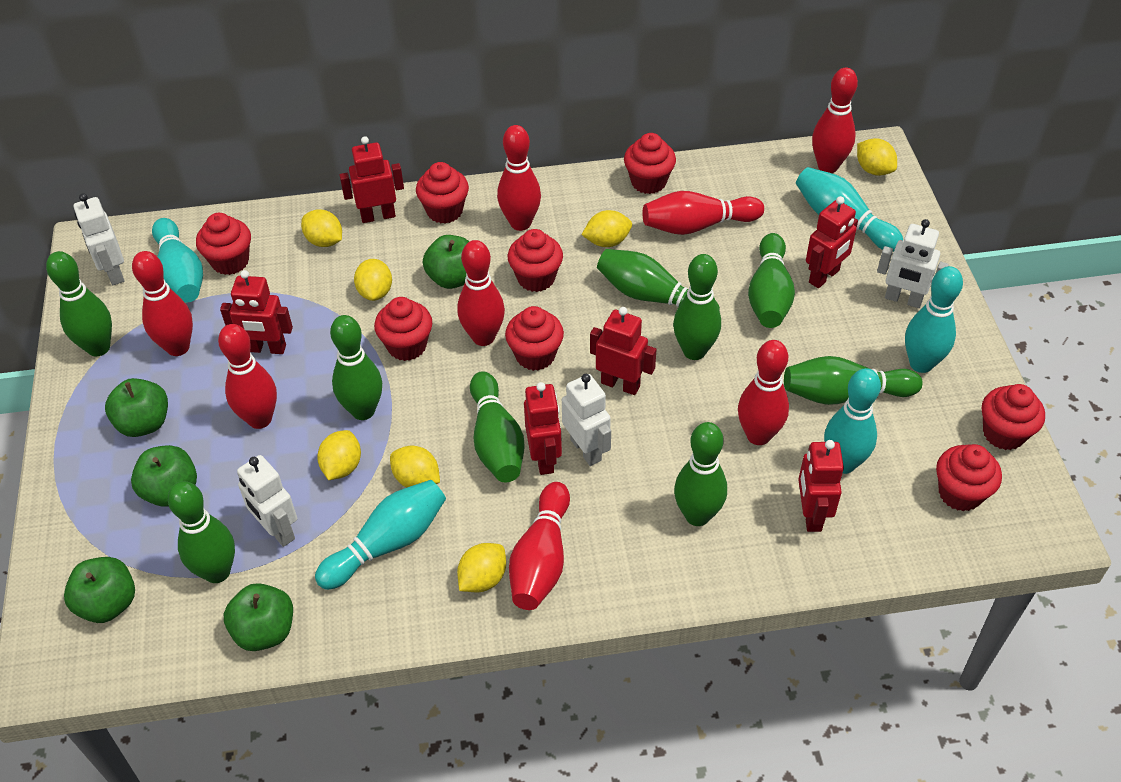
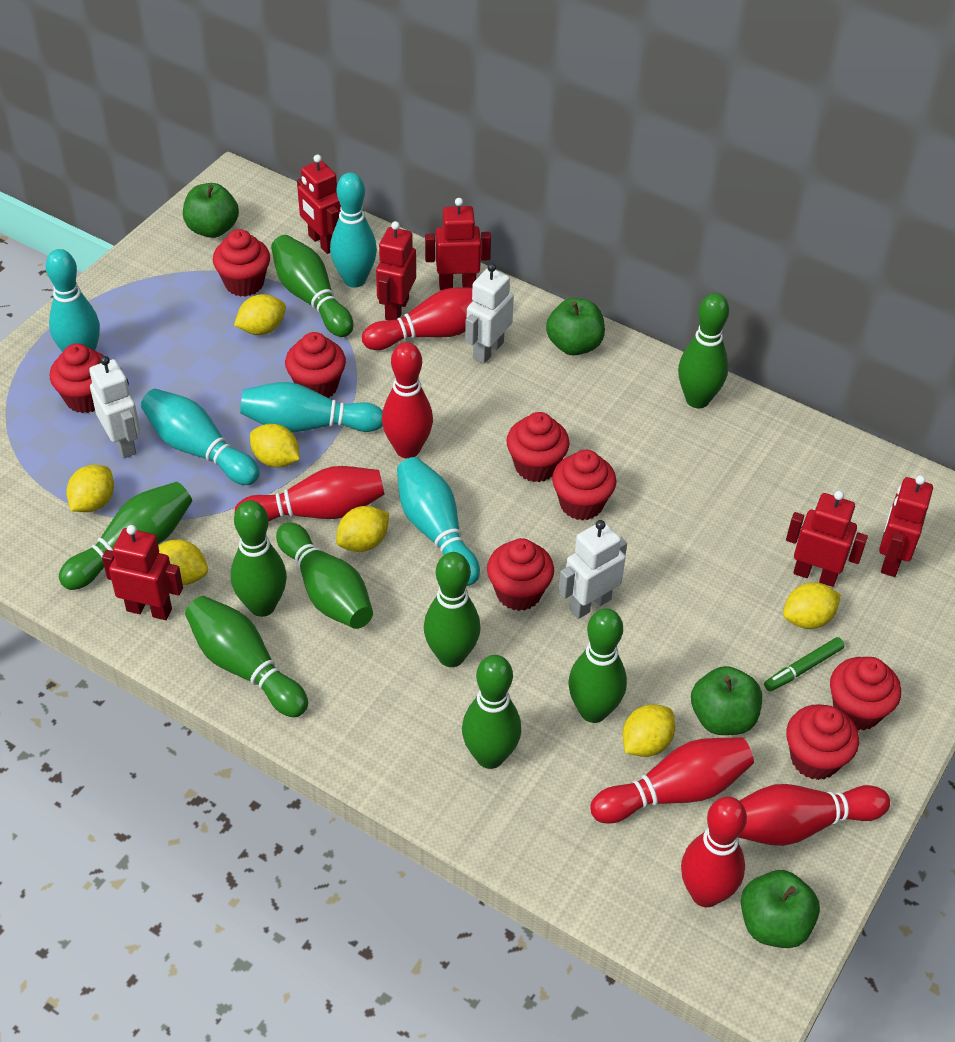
green apple: [64,557,135,623] [105,378,168,437] [131,445,197,507] [224,583,293,651] [423,235,470,289] = 5 -> [183,183,239,238] [546,298,605,356] [691,666,762,735] [741,870,820,948] = 4
green marker: none = 0 -> [764,637,845,691] = 1
red bowling pin: [132,251,193,356] [218,324,277,429] [457,240,505,346] [497,125,541,231] [509,482,570,610] [642,191,764,235] [738,340,789,445] [812,68,858,173] = 8 -> [234,466,385,521] [362,287,473,350] [382,342,433,459] [590,737,754,824] [681,797,747,907] [738,784,890,846] = 6
white robot: [74,193,125,285] [237,455,297,547] [562,374,611,466] [877,219,949,308] = 4 -> [89,356,140,459] [465,263,514,364] [558,520,627,619] = 3

